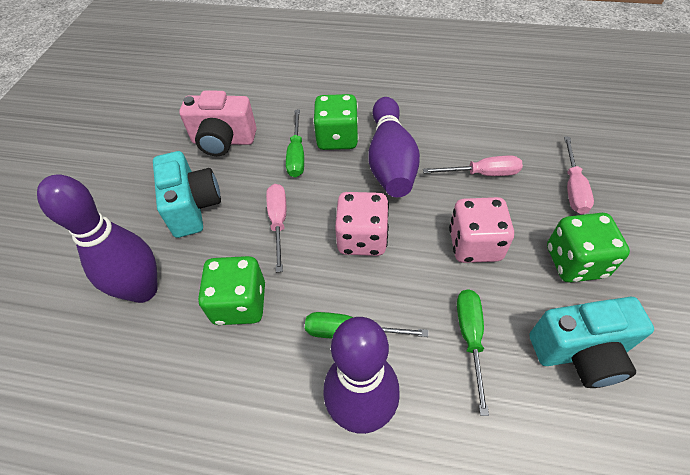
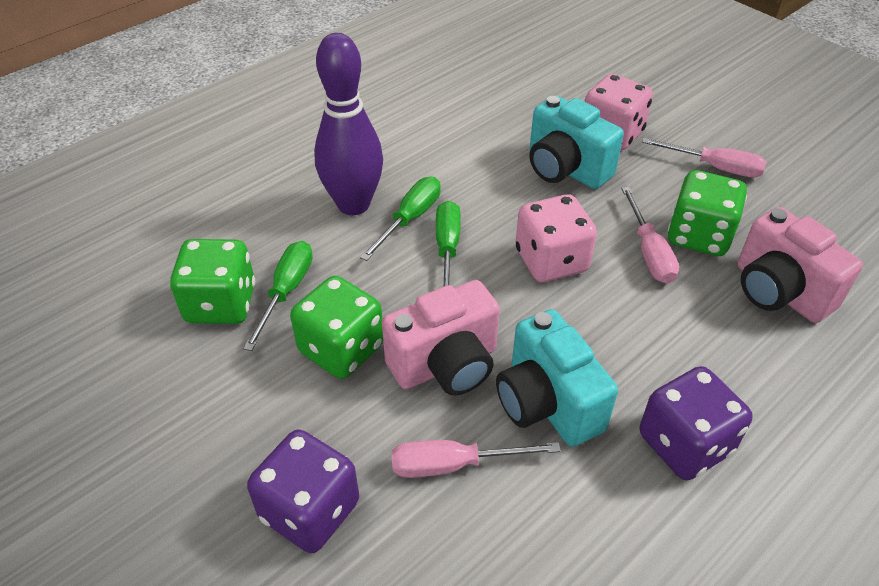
pink camera: [179,91,257,156] = 1 -> [382,280,500,395] [737,207,863,323] = 2
purple bowling pin: [37,174,158,303] [324,317,400,434] [368,97,420,197] = 3 -> [314,33,383,215] = 1
purple dice: none = 0 -> [247,429,359,553] [640,366,753,480] = 2

